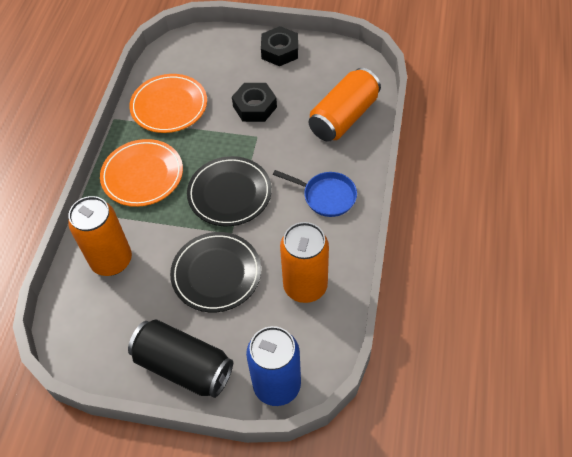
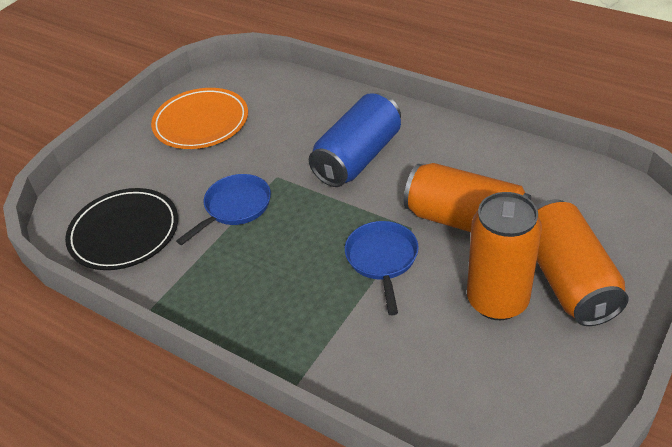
black can: [128,319,233,398] = 1 -> none = 0
black nut: [232,83,277,122] [261,26,298,66] = 2 -> none = 0
black plate: [170,232,261,312] [187,156,272,226] = 2 -> [65,188,178,270] = 1
blue pan: [273,170,357,217] = 1 -> [176,174,271,245] [345,221,419,315] = 2
orange plate: [100,139,183,207] [129,74,207,133] = 2 -> [151,88,248,149] = 1

